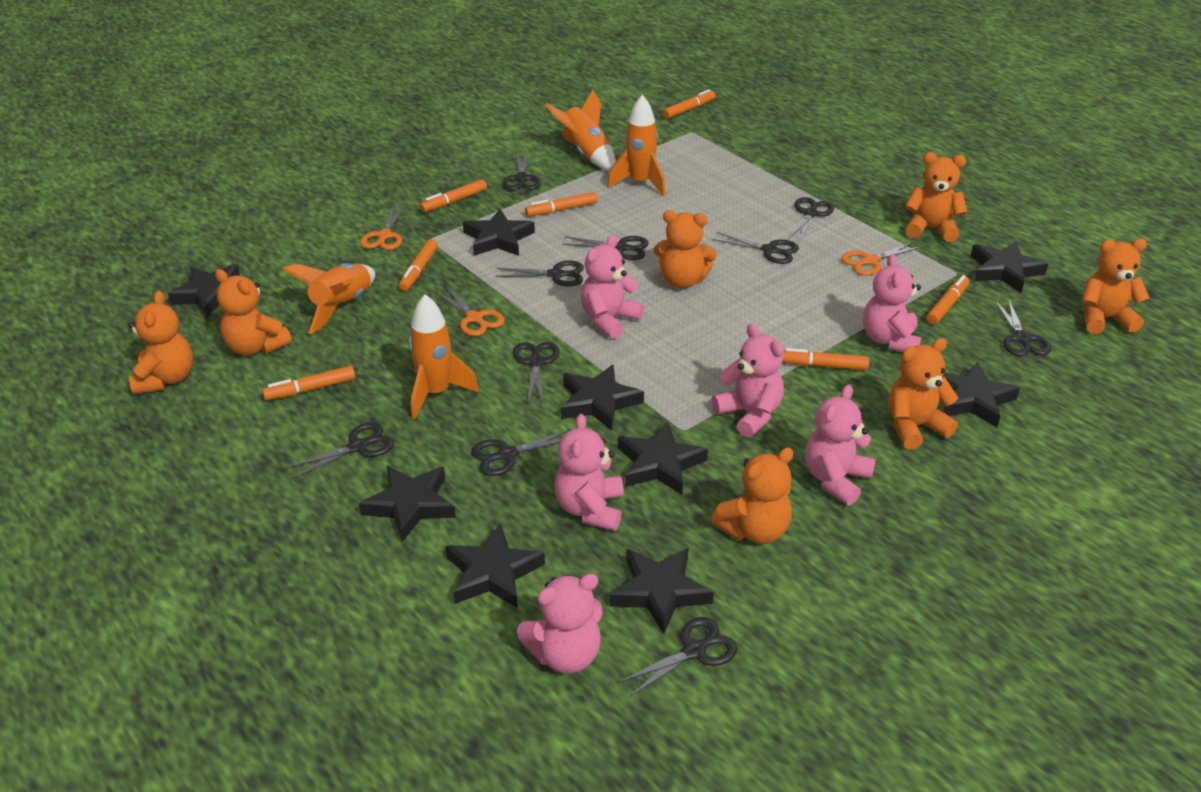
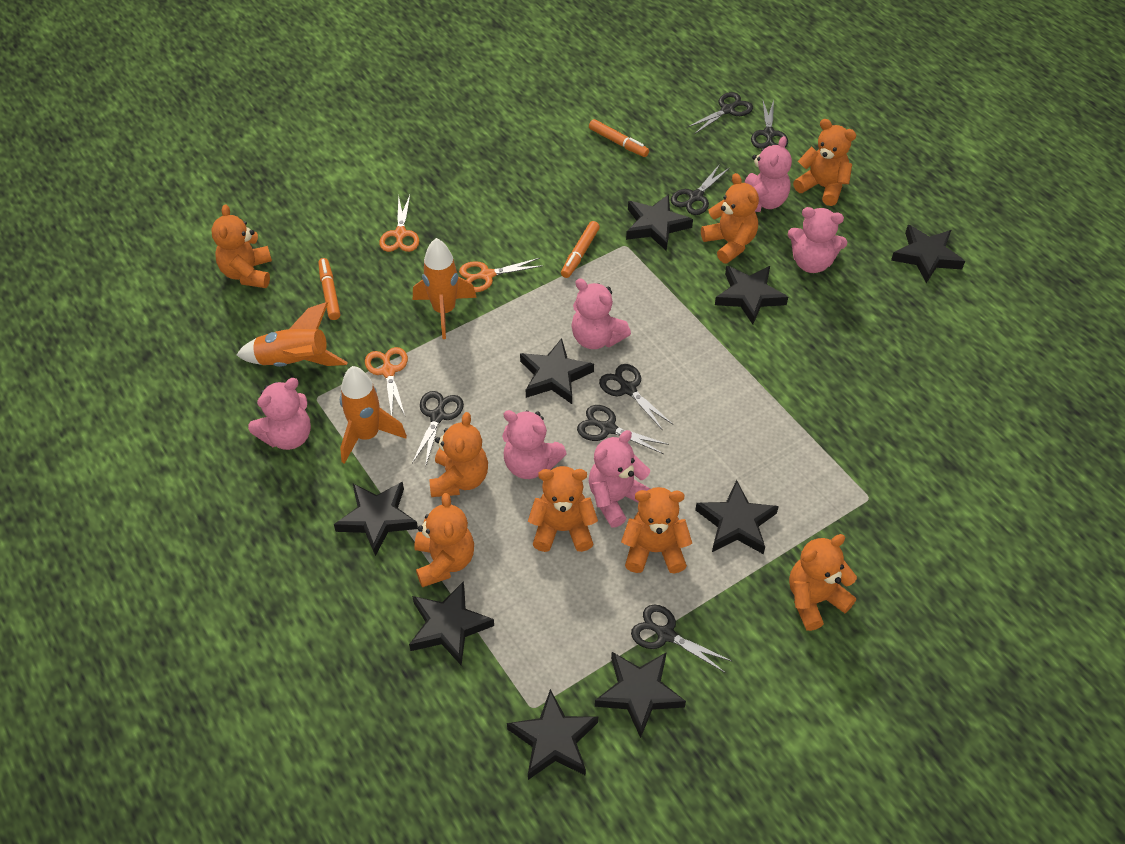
black scissors: [286,422,394,479] [471,429,571,476] [495,260,584,286] [502,151,541,190] [513,342,560,403] [562,236,649,260] [618,617,737,697] [712,232,799,264] [789,197,834,241] [995,299,1051,356] = 10 -> [412,391,464,467] [577,405,669,454] [599,364,672,429] [631,604,731,673] [671,164,729,215] [688,92,753,134] [751,99,788,149] = 7
orange marker: [262,366,355,400] [399,239,438,291] [420,179,487,212] [525,192,598,217] [663,89,715,119] [782,348,869,370] [926,275,970,325] = 7 -> [318,258,340,320] [561,221,600,278] [589,119,649,157] = 3
orange rocket: [282,263,375,334] [409,294,479,419] [545,90,616,171] [607,95,666,196] = 4 -> [236,302,348,367] [340,366,407,464] [413,238,477,339] = 3
orange teddy bear: [128,291,193,394] [215,269,292,355] [654,210,717,288] [711,447,794,544] [888,338,959,450] [905,152,967,242] [1082,239,1149,334] = 7 -> [211,204,272,288] [414,493,474,587] [429,412,488,497] [528,466,598,552] [621,487,692,574] [701,173,759,264] [789,534,857,631] [793,119,856,206] = 8

